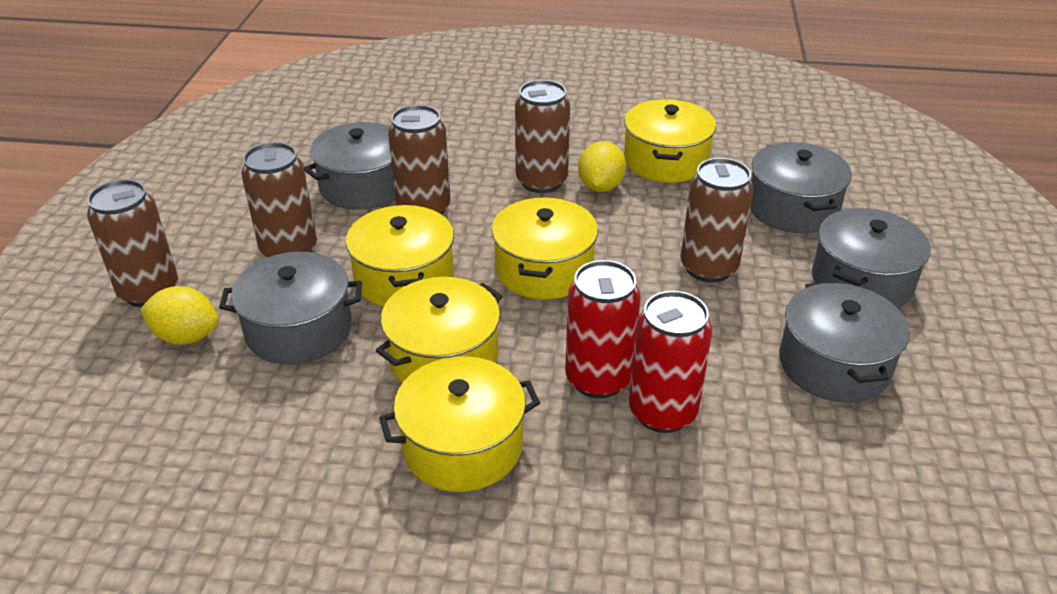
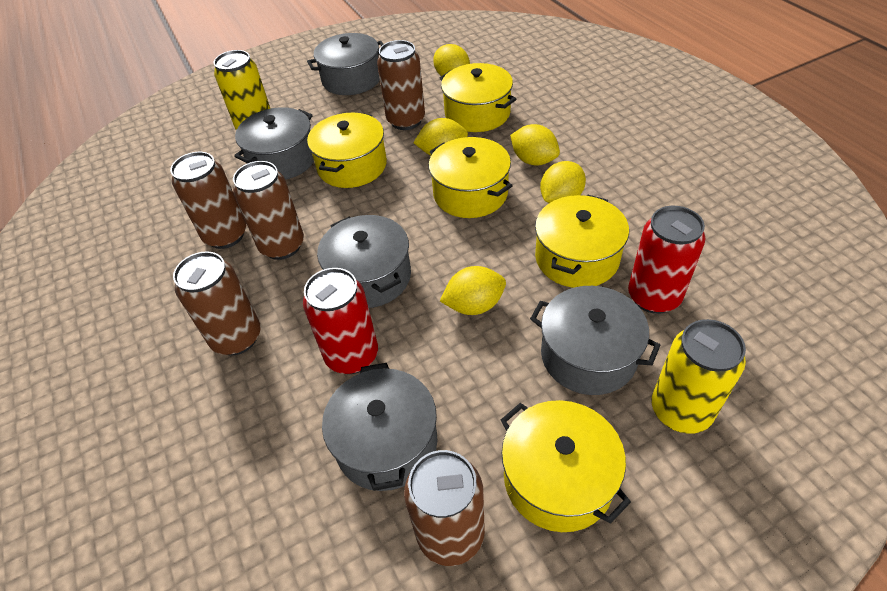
yellow can: none = 0 -> [214,50,271,130] [652,319,746,434] = 2
yellow lemon: [140,286,219,345] [578,141,626,192] = 2 -> [413,118,468,156] [433,44,470,76] [440,266,506,315] [510,124,560,165] [540,161,586,203] = 5

